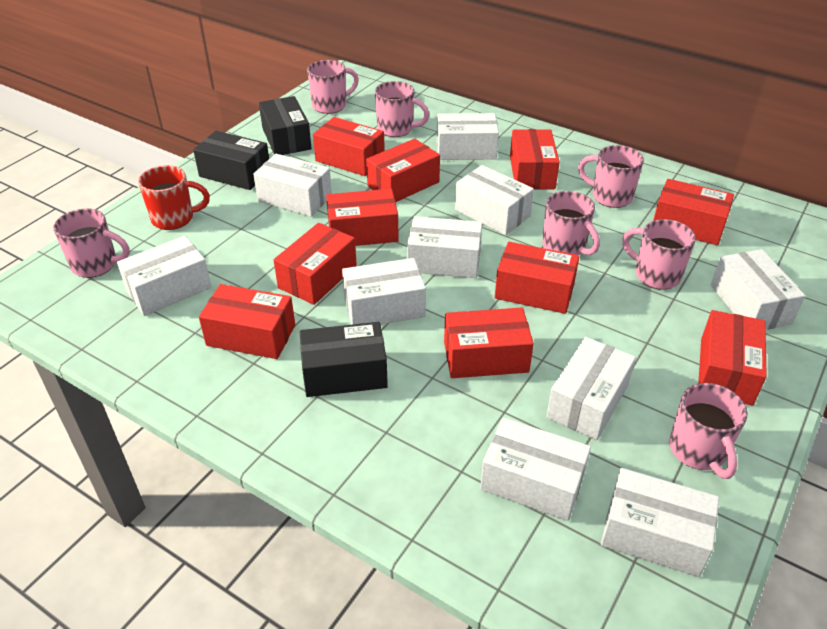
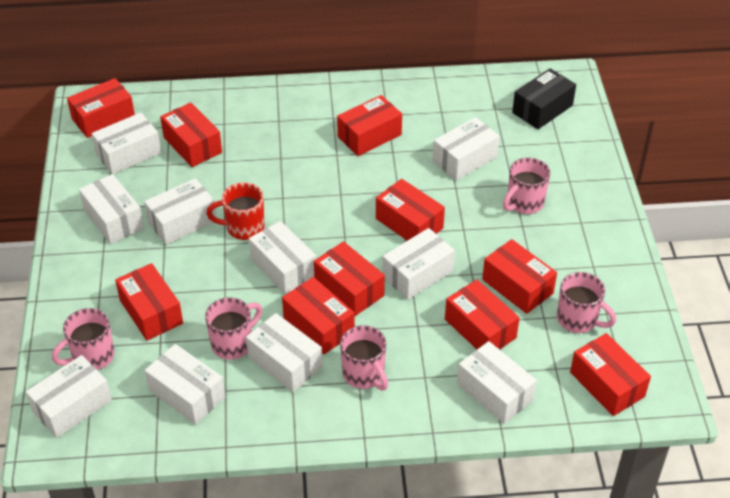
black box: [193,131,269,190] [259,96,312,155] [300,322,388,397] = 3 -> [512,68,576,129] = 1
pink mug: [53,208,130,278] [307,60,359,114] [375,81,429,137] [542,191,600,255] [578,145,644,208] [622,219,696,290] [669,383,748,479] = 7 -> [52,308,115,370] [205,297,262,360] [340,325,388,390] [503,158,550,214] [557,272,616,333] = 5

